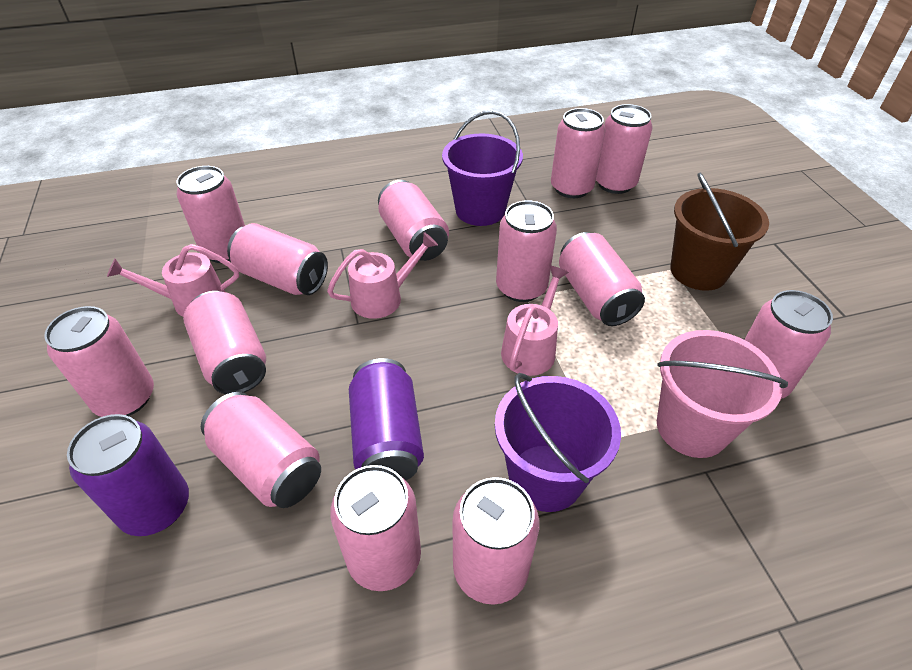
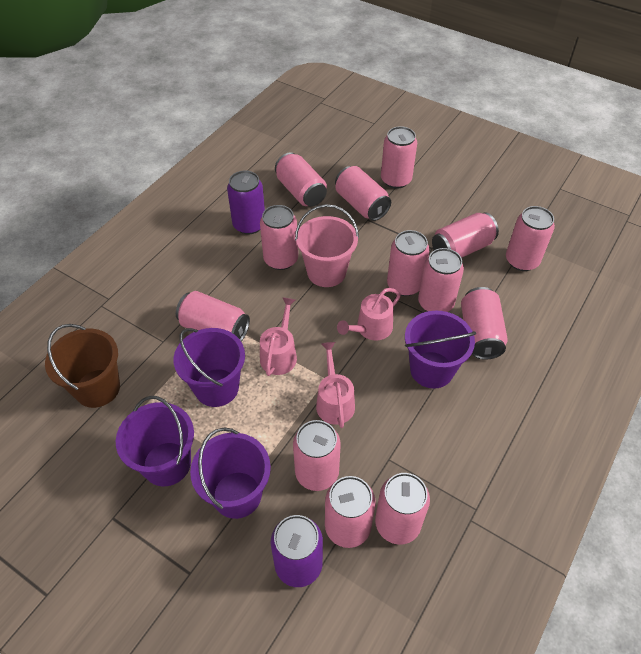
purple bucket: [442,110,523,226] [495,373,621,512] = 2 -> [116,396,194,486] [174,328,245,407] [190,427,271,519] [405,311,476,389] = 4

